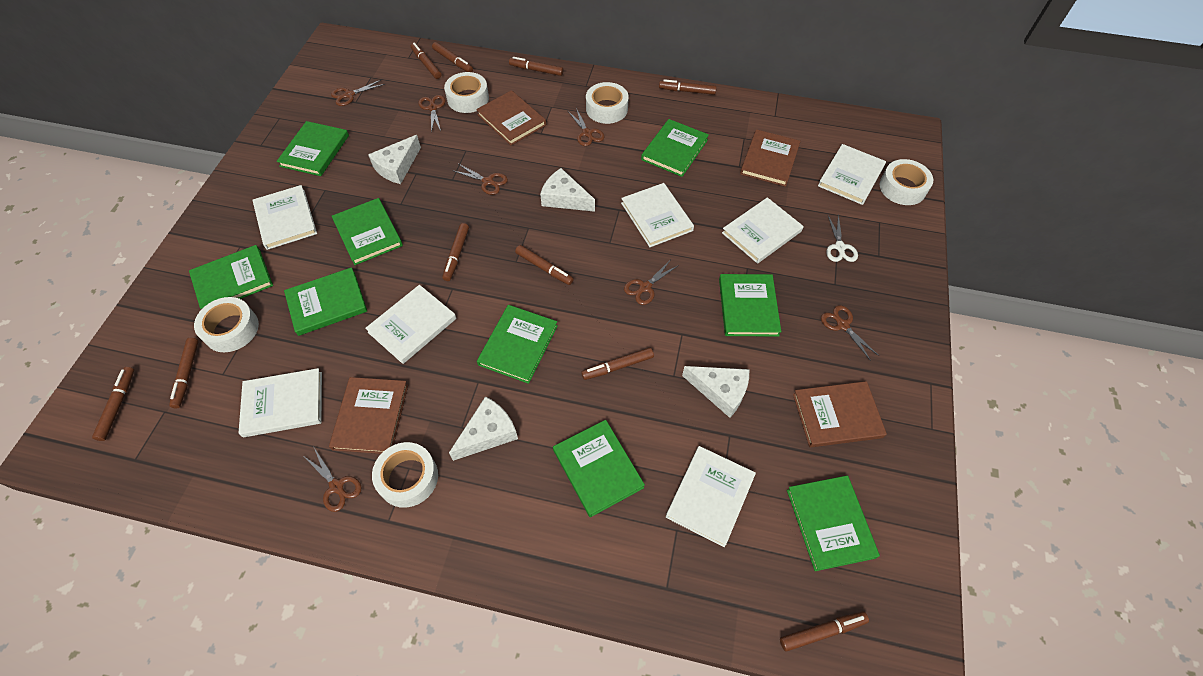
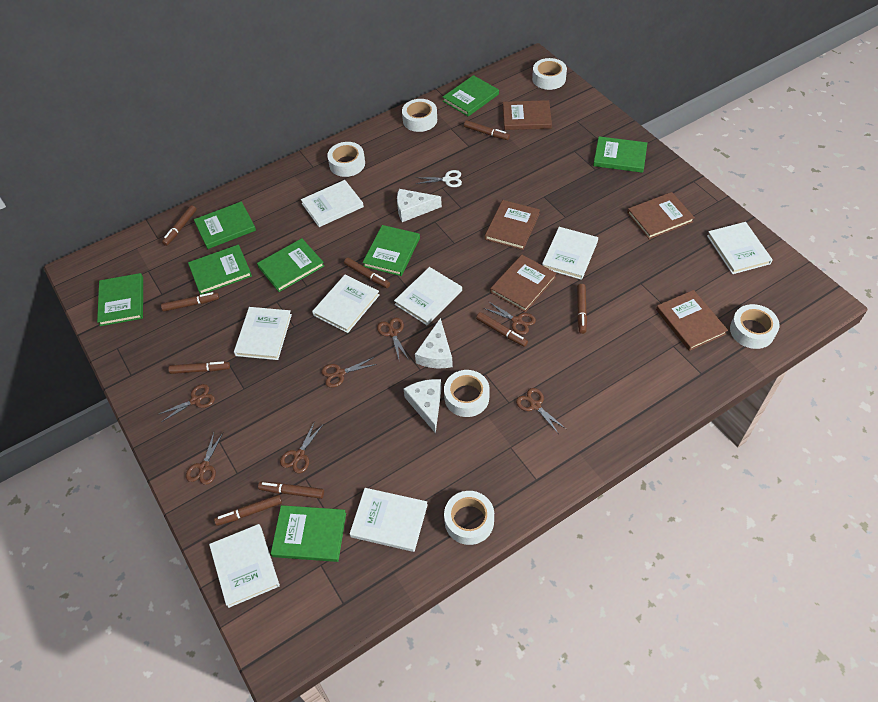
brown book: [329,377,408,454] [476,90,546,145] [740,129,800,187] [793,381,887,447] = 4 -> [485,200,540,250] [490,255,557,312] [503,100,552,130] [627,192,695,239] [656,290,728,351] = 5
brown marker: [92,367,134,441] [169,338,198,408] [411,43,442,79] [432,42,473,72] [442,223,469,281] [509,57,563,76] [515,245,574,285] [581,348,654,380] [659,79,717,95] [780,611,869,651] = 10 -> [161,292,219,311] [162,205,196,246] [169,361,230,374] [214,495,282,526] [258,482,324,499] [344,257,390,288] [464,120,510,140] [476,312,528,347] [577,284,587,334] = 9
green book: [189,245,273,309] [277,121,349,176] [284,267,367,336] [332,198,403,265] [477,305,558,384] [553,420,645,517] [641,119,709,177] [719,274,781,337] [787,475,880,571] = 9 -> [97,273,143,326] [188,245,252,295] [194,201,256,249] [257,238,324,292] [271,505,346,562] [363,225,420,276] [443,75,499,116] [593,136,647,173] = 8
white book: [238,368,322,437] [253,185,317,250] [365,285,456,364] [621,183,694,247] [666,446,756,547] [722,197,804,264] [818,144,886,205] = 7 -> [209,524,280,608] [234,307,292,360] [301,180,364,227] [312,275,380,333] [350,488,428,552] [394,267,462,325] [542,227,598,280] [707,222,773,274] = 8
white cheese: [368,135,421,184] [449,396,518,461] [540,168,595,212] [682,366,749,418] = 4 -> [397,189,442,222] [404,379,442,434] [415,318,453,368] = 3
white tape: [194,297,259,352] [372,442,438,508] [444,72,489,113] [586,82,629,124] [880,159,933,205] = 5 -> [327,142,365,177] [402,99,437,132] [444,370,490,417] [444,491,494,545] [532,58,567,90] [730,304,780,349] = 6

